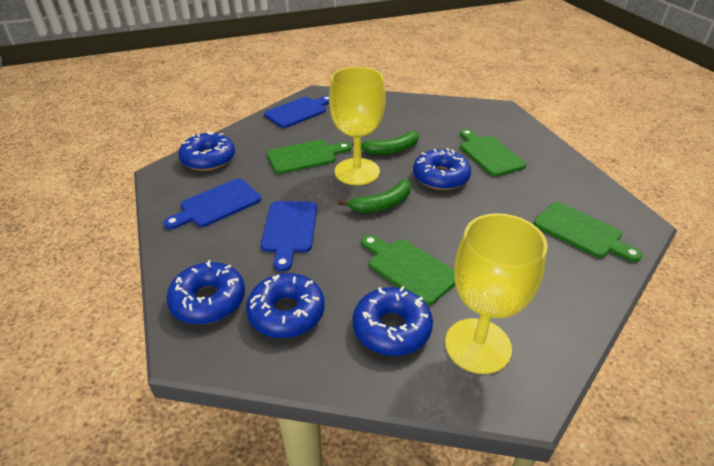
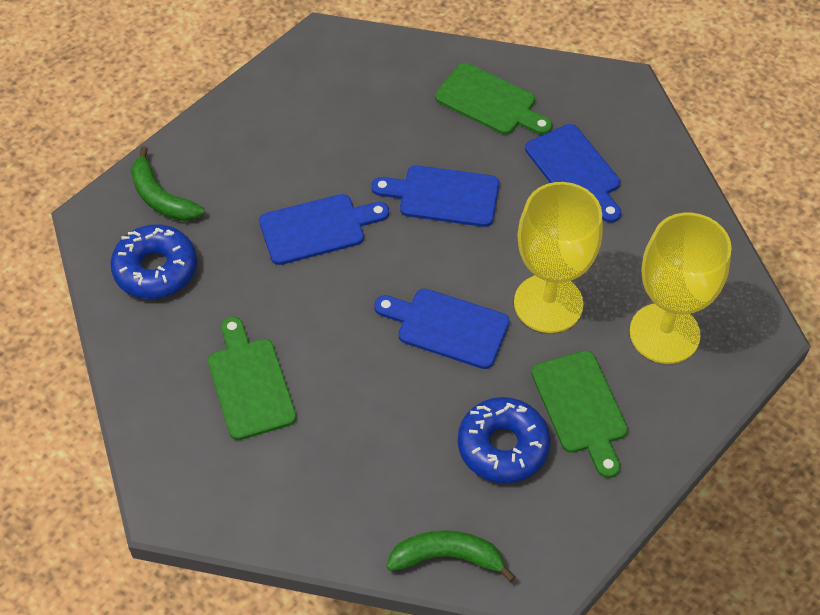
blue cutting board: [164,179,261,229] [261,201,317,272] [264,96,329,128] = 3 -> [259,194,389,265] [371,165,499,227] [374,289,510,369] [525,124,621,223] = 4
blue donut: [166,260,245,325] [178,131,235,171] [246,273,325,338] [353,286,433,356] [413,148,471,190] = 5 -> [110,224,197,299] [458,397,550,483] = 2
green cutting board: [267,140,351,174] [361,235,455,306] [460,129,526,177] [534,202,642,262] = 4 -> [208,317,296,440] [435,63,552,135] [531,351,628,478] = 3

